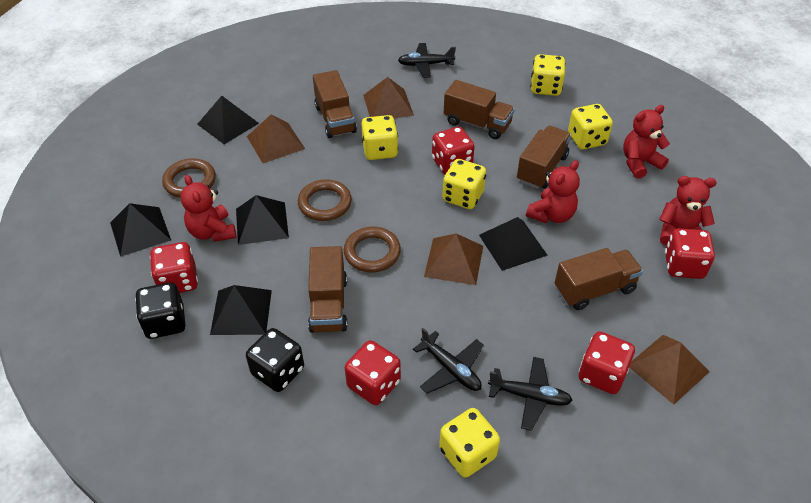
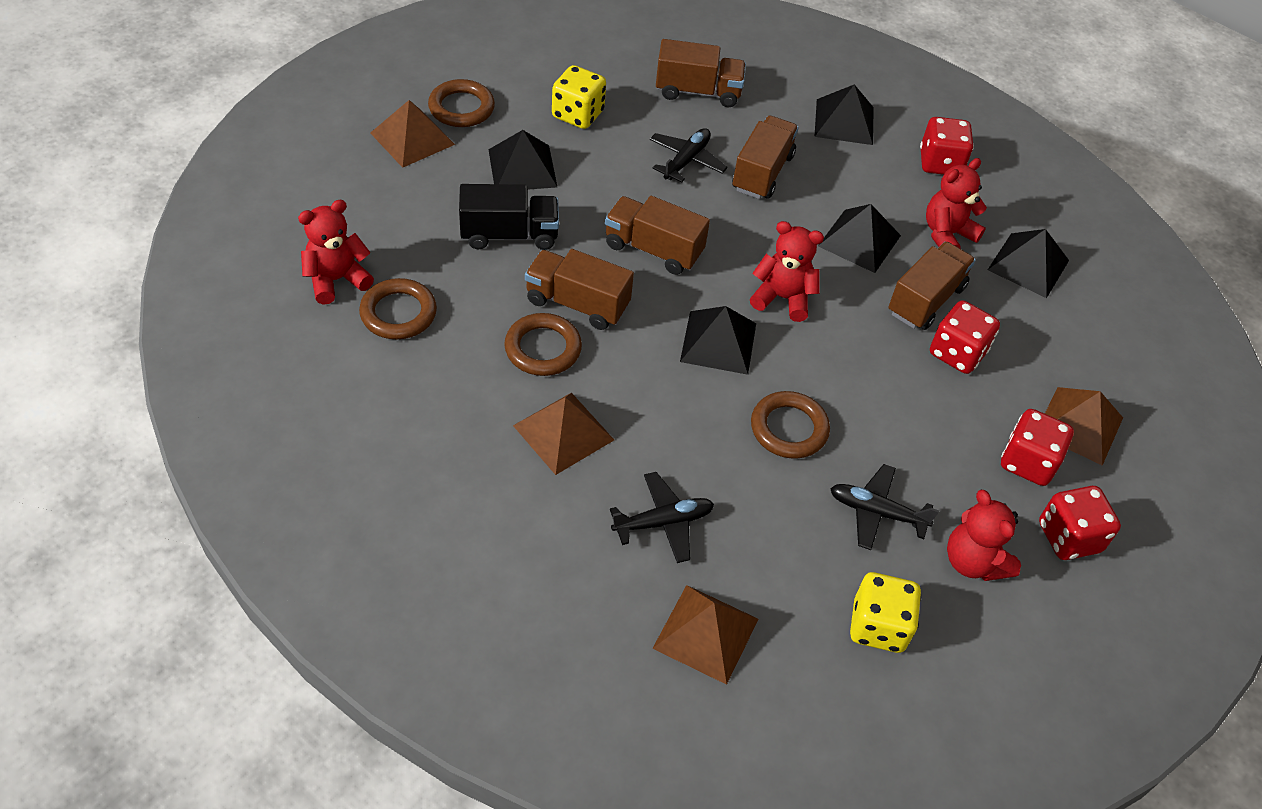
black dice: [135,282,185,339] [246,328,304,392] = 2 -> none = 0
black truck: none = 0 -> [459,184,559,250] = 1
brown ring: [162,158,216,198] [298,179,352,221] [344,227,401,272] = 3 -> [359,278,437,339] [428,79,495,127] [504,313,582,376] [751,391,830,459] = 4
red dice: [150,242,198,293] [345,340,401,405] [432,127,475,174] [579,331,635,394] [665,228,715,279] = 5 -> [920,117,974,175] [930,300,1000,374] [1001,409,1074,486] [1039,486,1121,560] = 4
yellow dice: [361,115,398,160] [439,408,500,478] [442,159,486,209] [531,54,566,96] [568,104,613,150] = 5 -> [552,65,606,129] [850,572,921,653] = 2

